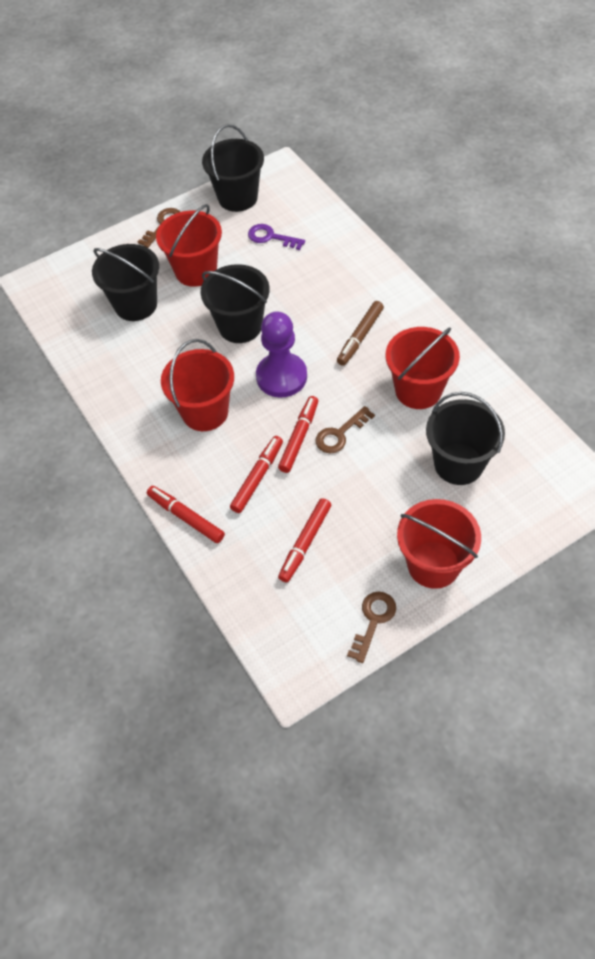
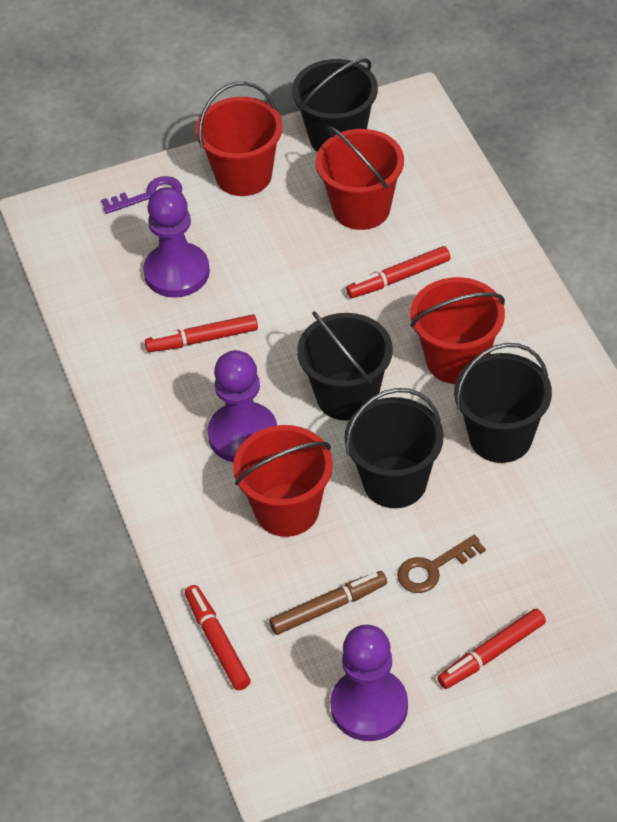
brown key: [138,208,180,248] [315,406,375,453] [347,591,396,663] = 3 -> [397,535,486,593] = 1
purple pawn: [256,311,307,397] = 1 -> [143,187,210,298] [207,350,277,463] [330,625,408,741] = 3

